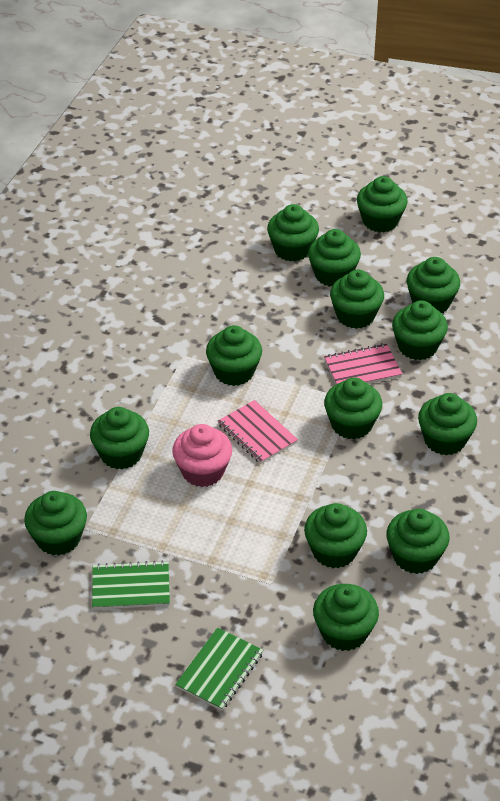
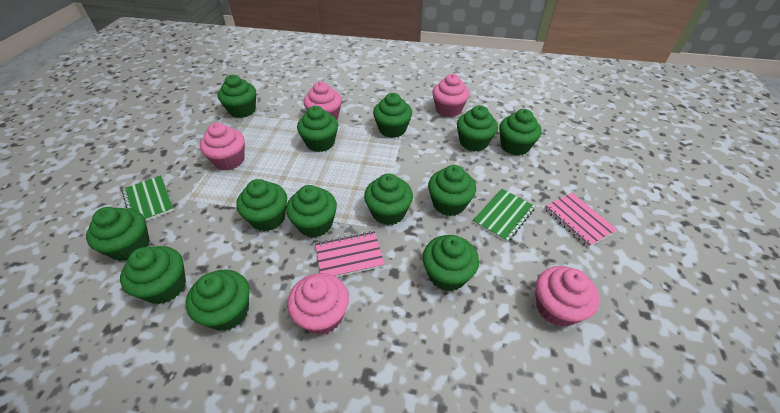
green cupcake: [24,491,87,556] [90,407,149,470] [206,325,262,386] [267,204,319,261] [304,503,367,568] [308,229,361,287] [313,584,379,651] [324,377,382,439] [330,270,384,329] [357,176,408,233] [386,509,450,574] [392,300,448,360] [407,257,460,313] [418,393,477,455] = 14 -> [86,207,150,261] [120,246,186,304] [186,270,250,331] [218,75,256,118] [236,179,287,232] [286,185,337,238] [297,106,338,152] [364,173,413,225] [373,93,412,138] [423,235,479,291] [428,165,476,216] [457,105,498,152] [499,109,542,155] = 13
pink cupcake: [172,424,232,487] = 1 -> [200,123,245,170] [287,273,349,335] [304,82,342,120] [432,74,470,117] [536,266,599,327] = 5

